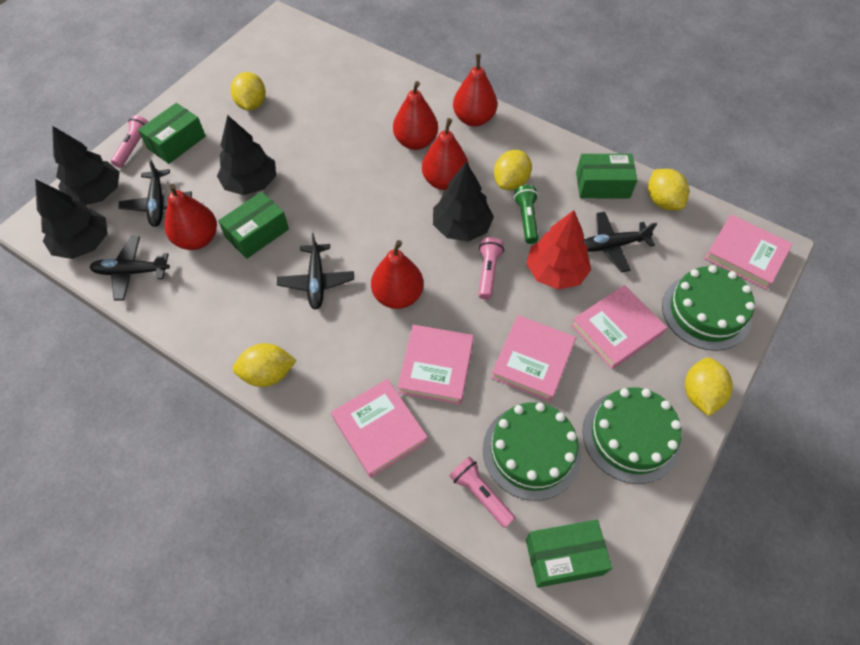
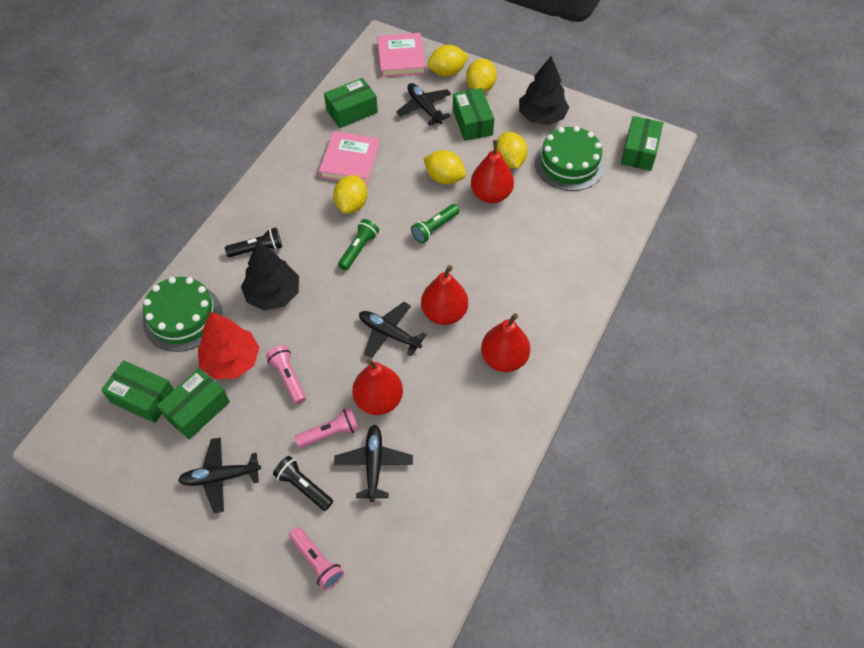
black flashlight: none = 0 -> [225,228,282,257] [273,456,333,511] = 2
black tree: [35,179,108,259] [52,126,120,205] [217,115,276,195] [433,162,494,241] = 4 -> [241,241,299,311] [519,56,569,125] = 2
green box: [138,103,206,164] [218,192,289,259] [526,520,612,588] [576,154,637,198] = 4 -> [101,360,174,423] [157,368,230,440] [324,78,378,128] [453,88,494,141] [621,116,663,171] = 5
green cake: [483,402,581,501] [583,387,682,484] [662,265,755,351] = 3 -> [143,277,222,352] [535,126,605,191] = 2
green flashlight: [514,185,538,244] = 1 -> [338,219,379,271] [411,204,460,243] = 2
pink book: [331,379,428,478] [397,325,474,405] [491,315,576,402] [571,285,667,369] [704,215,793,290] = 5 -> [319,131,380,186] [377,33,426,77] = 2
red pear: [164,184,217,250] [371,240,424,309] [393,81,438,150] [422,118,469,190] [453,54,497,127] = 5 -> [352,358,403,415] [421,265,468,325] [471,140,514,203] [481,313,530,372] = 4

